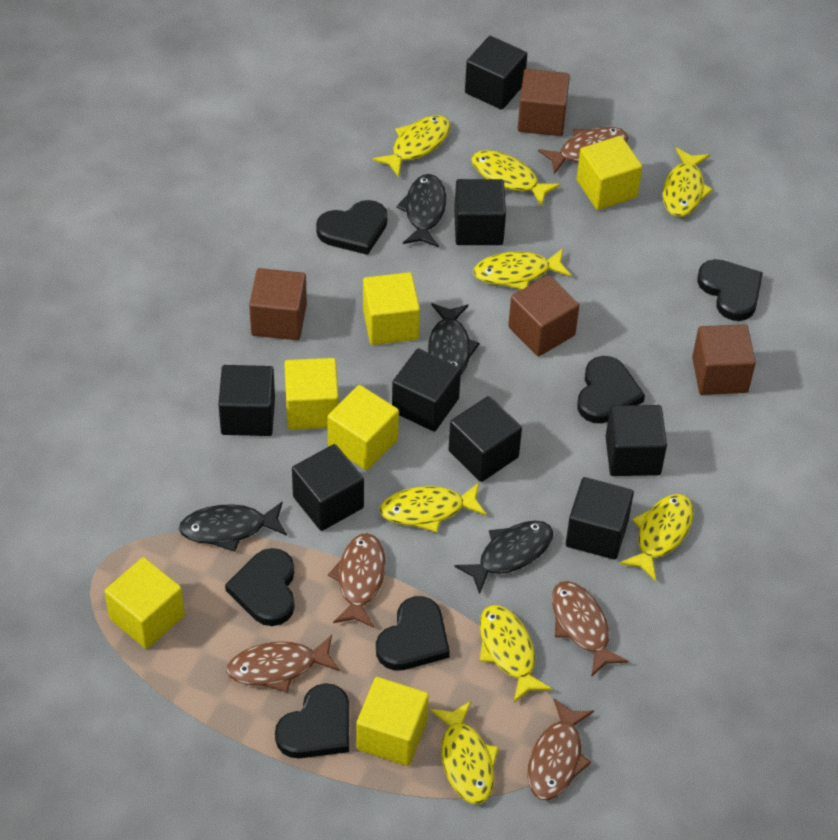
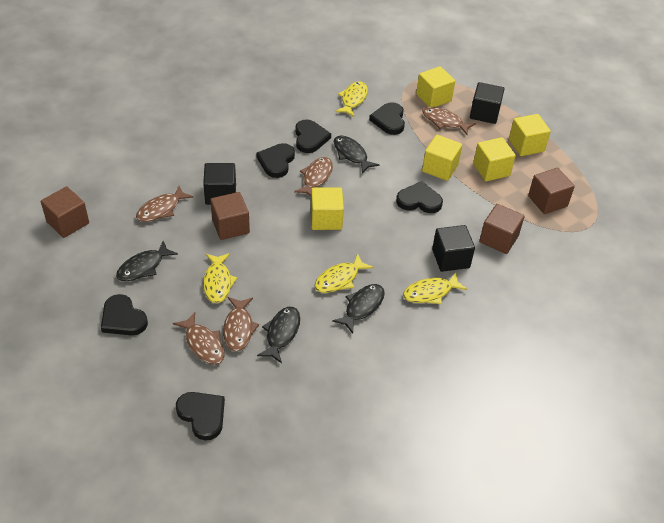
black cube: [218,365,275,436] [292,444,364,531] [392,348,461,432] [448,396,522,482] [454,179,506,245] [465,36,527,110] [566,477,634,560] [606,405,667,476] = 8 -> [203,163,236,205] [432,225,475,272] [470,82,505,124] = 3
yellow cube: [104,557,185,649] [284,358,339,430] [327,385,399,471] [356,677,429,766] [363,272,420,345] [577,136,642,210] = 6 -> [311,187,344,230] [416,66,455,107] [422,135,462,181] [473,137,516,181] [509,114,551,156] = 5
yellow fish: [372,115,450,177] [380,482,487,533] [430,701,499,804] [471,150,561,207] [473,248,571,290] [480,605,552,702] [620,494,693,581] [663,148,713,217] = 8 -> [203,253,238,303] [315,253,373,293] [335,81,368,117] [403,273,467,304] = 4

